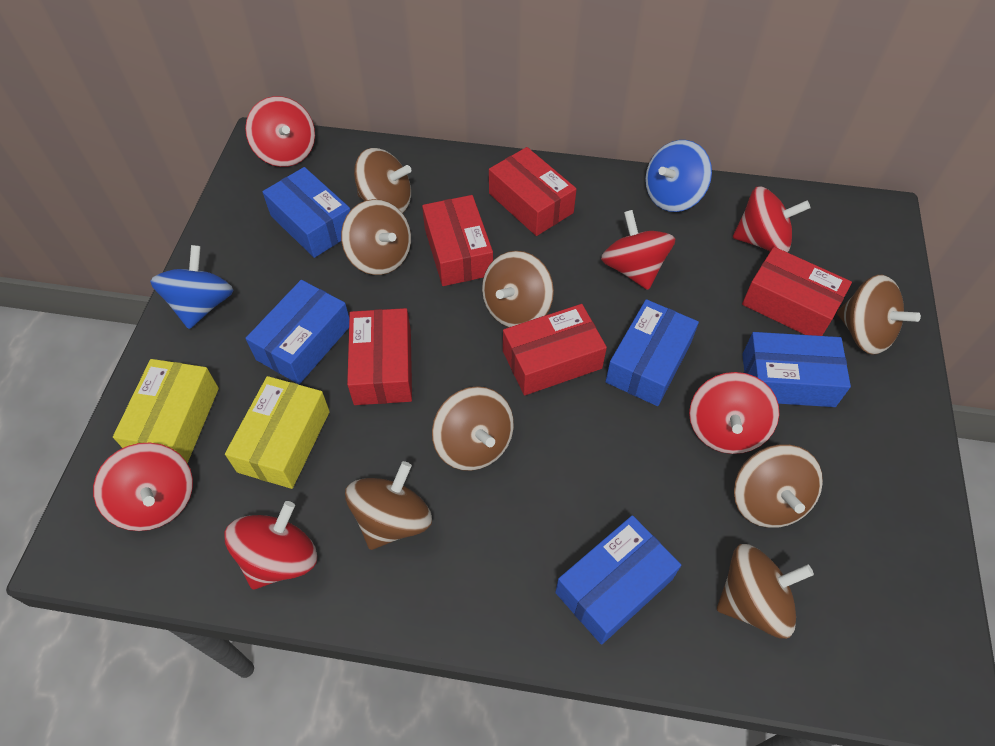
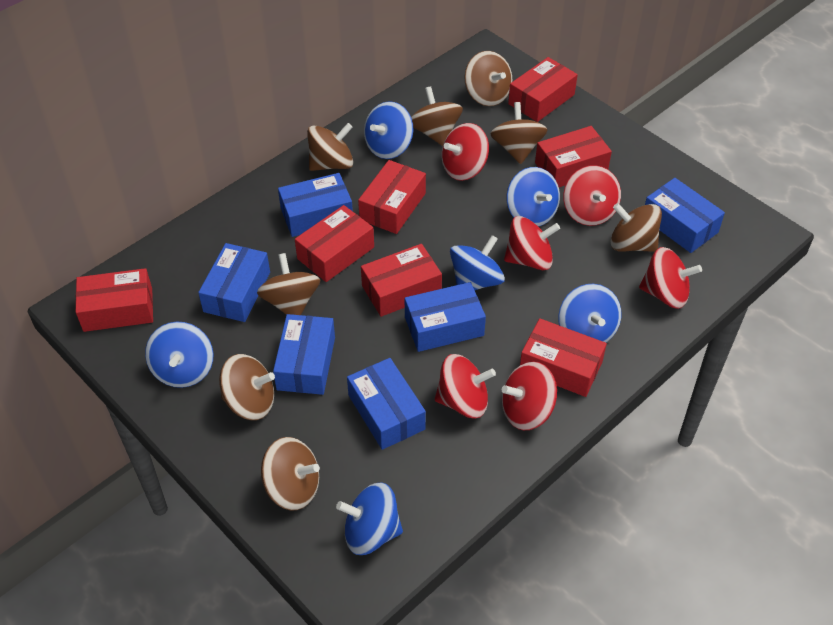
blue box: [246,280,349,384] [262,167,351,258] [555,515,681,645] [605,299,699,406] [742,332,851,407] = 5 -> [198,243,270,322] [273,314,335,395] [278,173,353,237] [347,358,426,450] [405,282,486,352] [645,178,725,253] = 6
blue spinning top: [150,245,234,329] [645,140,712,212] = 2 -> [145,322,214,388] [336,482,403,555] [364,101,414,159] [450,235,505,290] [506,167,560,227] [558,284,621,343] = 6
red box: [347,308,412,405] [422,195,493,286] [489,147,577,236] [503,304,607,395] [742,247,852,336] = 5 -> [76,268,153,332] [295,205,374,282] [358,160,426,234] [361,244,442,317] [508,57,578,122] [520,318,607,397] [535,126,612,187] = 7
yellow box: [113,359,219,464] [225,376,330,489] = 2 -> none = 0

